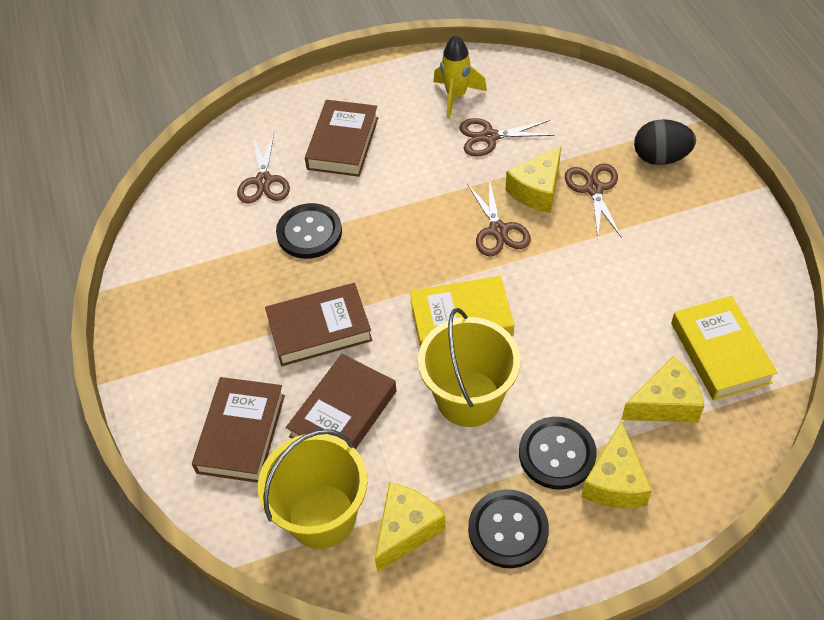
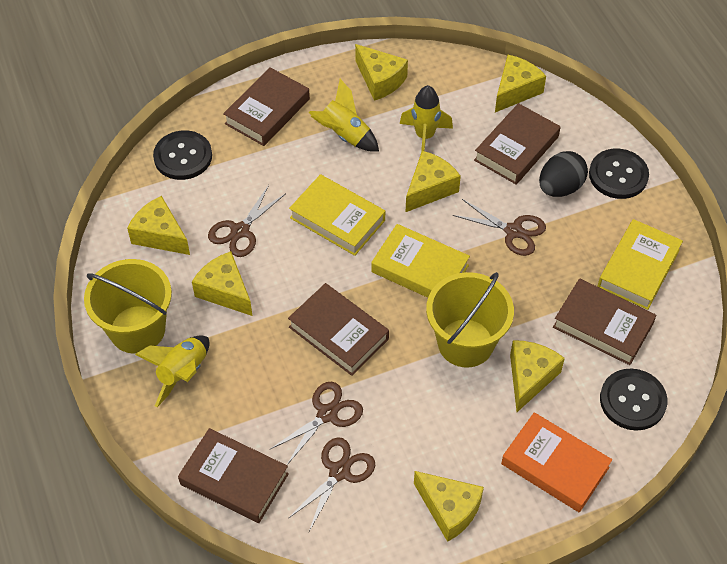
brown book: [192,377,285,483] [265,283,373,366] [286,354,396,449] [305,100,378,177] = 4 -> [178,428,289,523] [223,67,310,146] [288,283,389,376] [474,103,561,185] [553,278,656,365] = 5
orange book: none = 0 -> [501,412,612,513] = 1
yellow book: [410,276,514,347] [671,296,778,401] = 2 -> [289,174,385,256] [371,224,470,298] [598,219,683,310] = 3
yellow cheese: [375,482,446,572] [506,146,561,213] [581,421,652,508] [621,356,704,423] = 4 -> [127,196,190,255] [192,251,252,316] [355,44,408,101] [406,151,461,212] [414,471,484,542] [495,55,546,112] [510,340,565,412] = 7
yellow rocket: [433,35,487,119] = 1 -> [135,335,210,407] [309,79,379,152] [400,85,453,152] = 3

